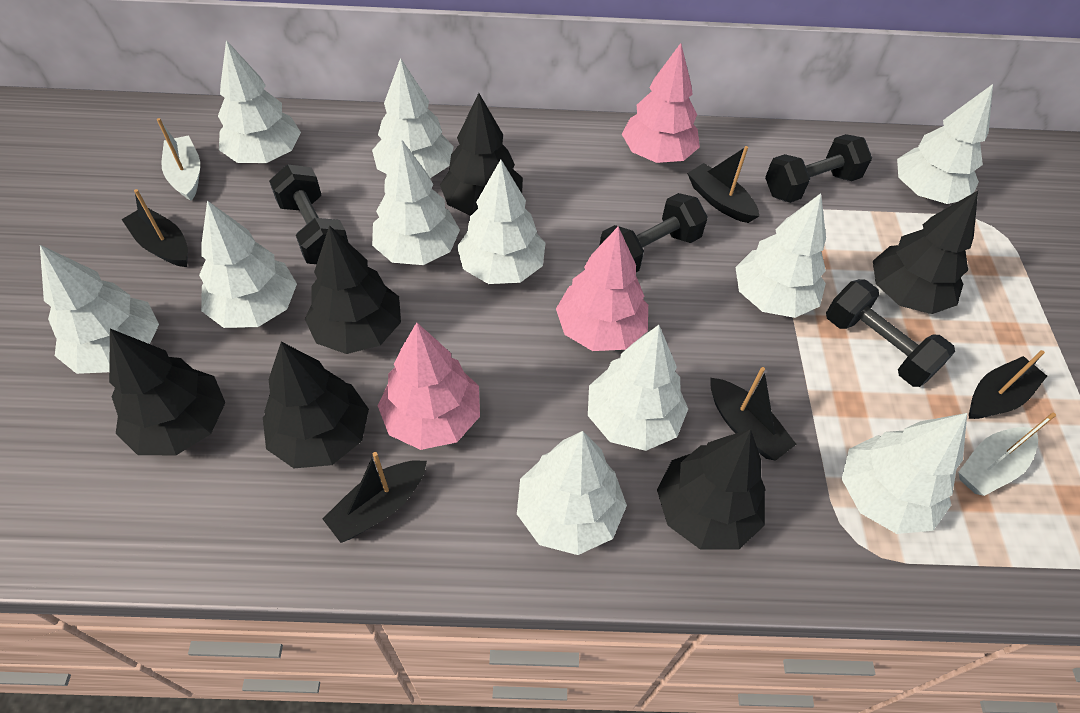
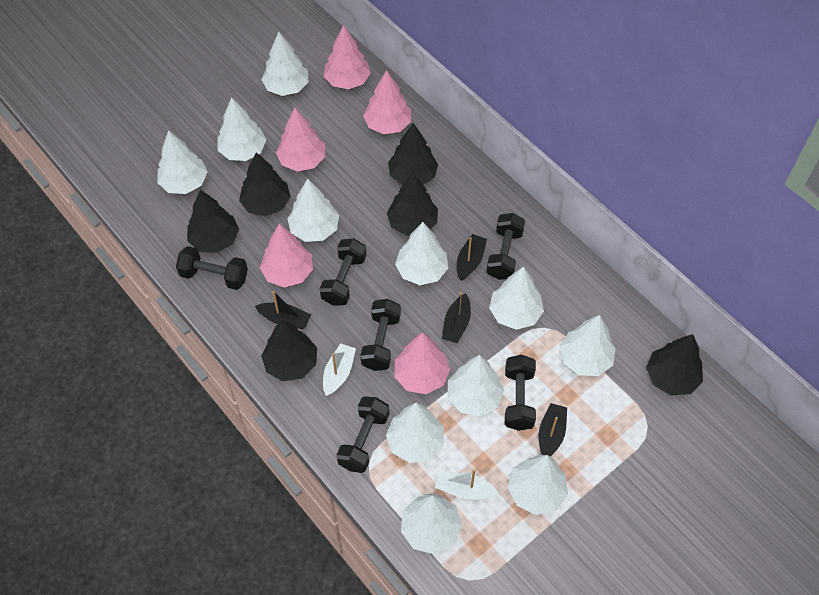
black boat: [121,189,188,267] [322,452,427,543] [687,146,759,223] [710,367,797,461] [969,350,1047,419] = 5 -> [255,291,311,329] [442,292,471,343] [457,234,487,281] [539,403,567,456] = 4
black dumbbell: [269,164,348,264] [600,193,708,272] [765,134,872,203] [826,279,955,387] = 4 -> [176,246,248,290] [320,238,367,306] [336,396,389,473] [360,299,401,371] [486,213,525,280] [505,355,536,431] = 6
pink tree: [378,322,480,450] [556,226,648,351] [622,43,700,163] = 3 -> [260,224,313,287] [276,108,325,171] [324,25,371,89] [363,70,411,134] [394,332,450,394] = 5

